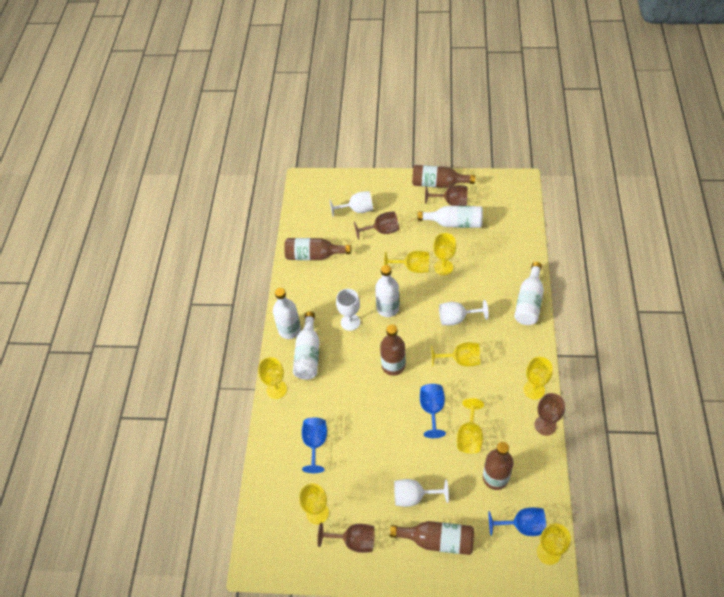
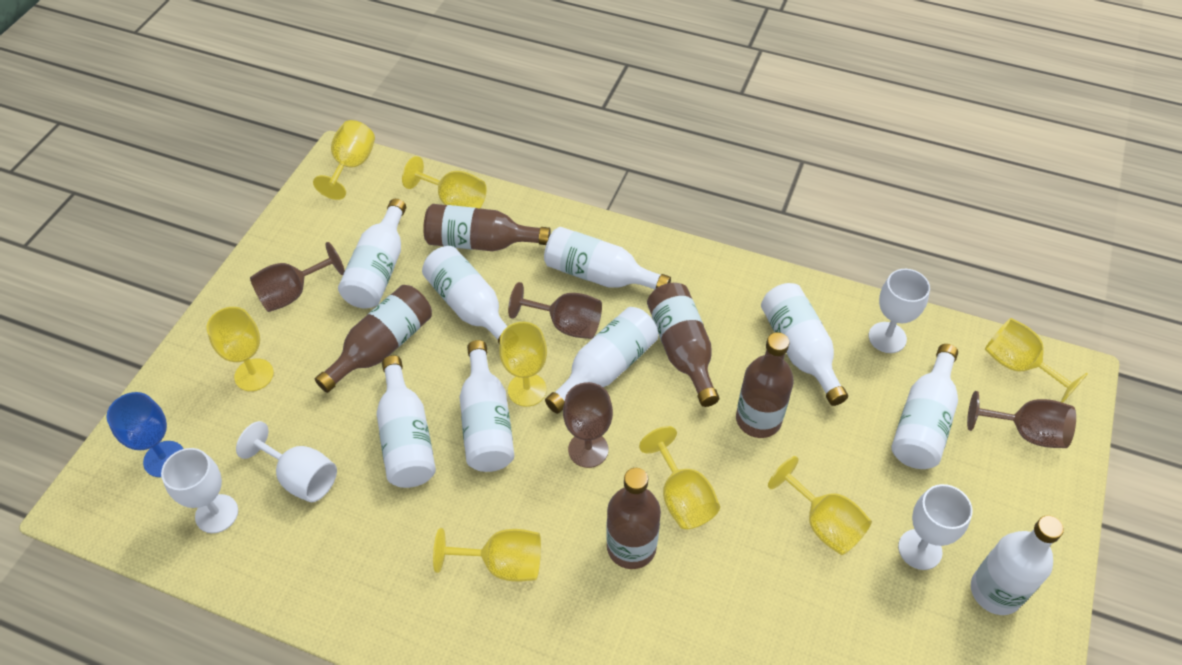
blue goblet: [302,418,327,473] [420,384,446,438] [488,507,546,536] = 3 -> [107,392,184,477] = 1
white bottle: [273,288,301,339] [293,312,320,380] [375,265,399,317] [418,206,483,228] [514,262,544,325] = 5 -> [338,199,406,308] [377,355,436,488] [422,246,508,344] [460,340,515,472] [544,227,671,289] [545,307,658,414] [761,283,848,406] [891,344,958,469] [971,515,1064,615] = 9

